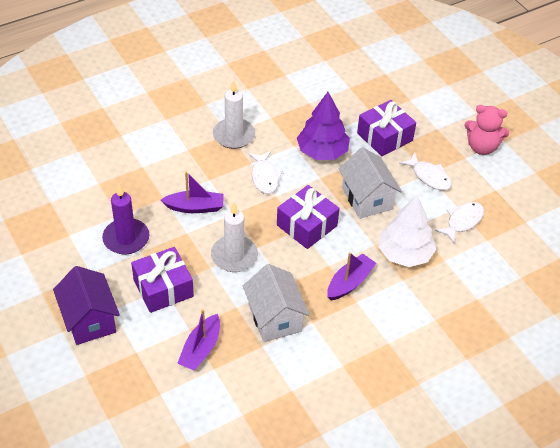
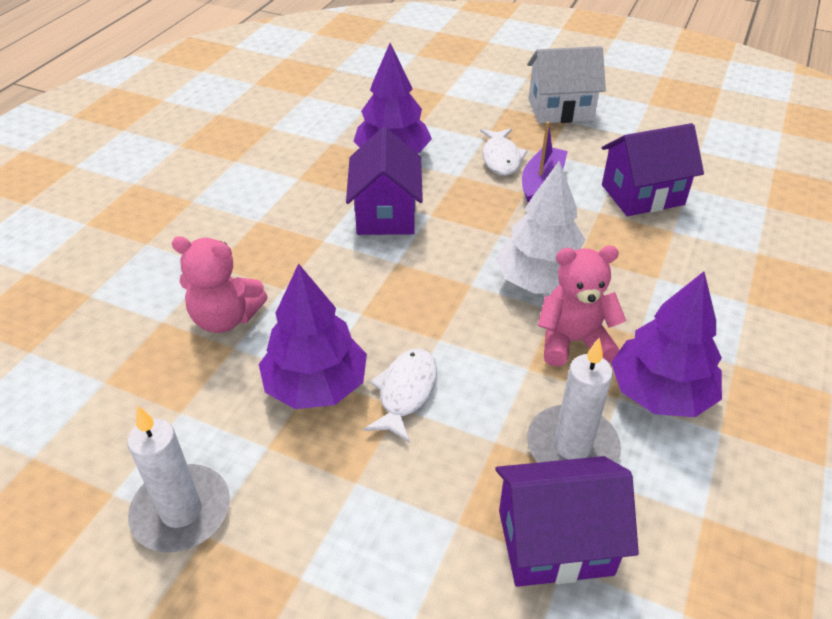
pink teddy bear: [464,105,509,155] = 1 -> [172,236,268,333] [538,246,626,367] = 2
purple boat: [161,171,224,213] [177,309,220,371] [327,252,376,300] = 3 -> [522,121,568,203] = 1
purple candle: [102,185,149,254] = 1 -> none = 0
purple gift: [131,247,194,313] [277,185,340,249] [357,100,416,156] = 3 -> none = 0
purple house: [53,266,120,345] = 1 -> [346,127,423,235] [495,456,639,587] [602,123,704,216] = 3
purple tree: [297,92,350,160] = 1 -> [259,263,367,409] [353,43,432,153] [611,272,722,417] = 3
white fish: [248,151,283,194] [399,153,452,190] [435,202,484,244] = 3 -> [364,348,437,443] [480,128,528,176] = 2
white house: [243,264,310,342] [339,147,402,219] = 2 -> [527,46,606,124] = 1

